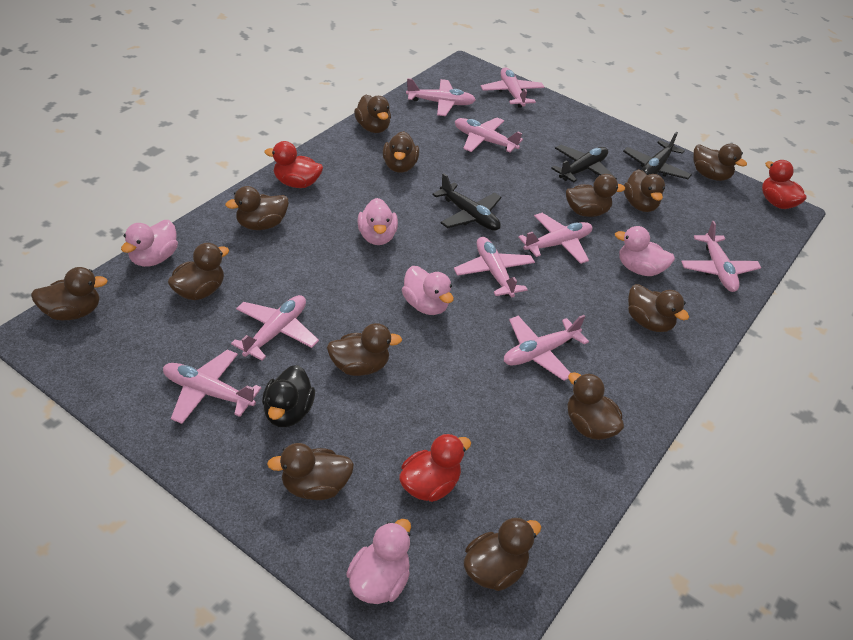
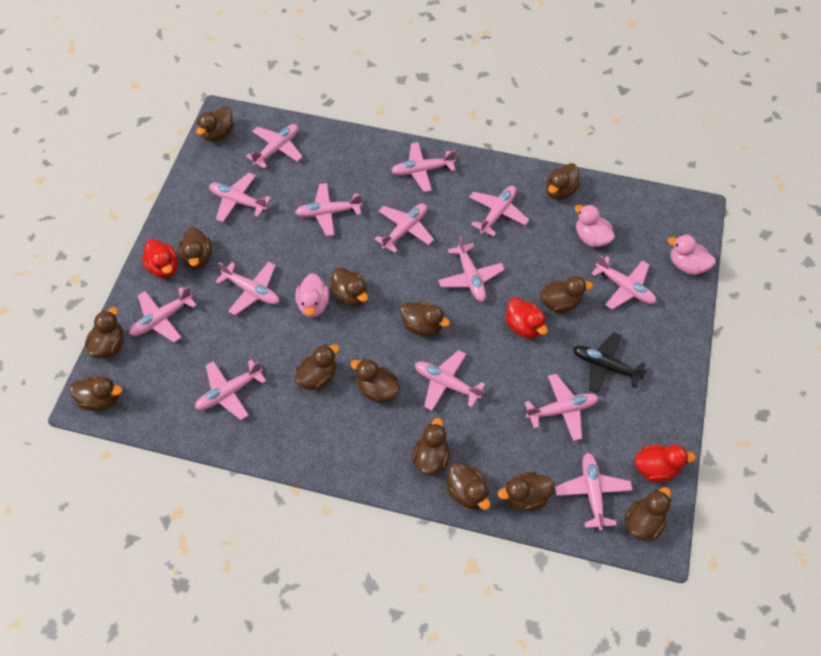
black duck: [262,365,315,427] = 1 -> none = 0
black plane: [432,173,501,231] [551,145,617,182] [623,132,692,179] = 3 -> [573,332,648,394] = 1
brown duck: [31,267,108,320] [168,243,229,300] [225,186,289,230] [267,443,354,500] [327,323,402,376] [354,95,391,133] [383,131,419,173] [464,517,541,591] [566,174,625,217] [567,372,624,440] [624,169,665,212] [628,284,689,332] [693,144,747,181] = 13 -> [69,376,122,411] [85,307,124,358] [178,227,212,269] [196,106,234,142] [295,344,339,390] [330,267,368,307] [351,359,400,403] [400,301,450,336] [412,418,450,475] [446,462,490,510] [498,472,554,511] [540,276,593,313] [546,163,581,200] [624,487,671,540] = 14
pink duck: [121,220,178,267] [346,519,411,604] [357,198,398,245] [402,266,454,315] [615,226,675,276] = 5 -> [296,273,329,317] [575,204,615,247] [668,235,716,275] = 3
pink plane: [163,350,261,424] [231,295,319,361] [406,78,476,116] [454,237,535,297] [455,117,523,153] [481,68,545,108] [504,315,589,381] [518,213,592,264] [681,221,761,292] = 9 -> [129,287,197,343] [195,360,266,420] [209,173,271,222] [215,262,279,315] [246,124,303,169] [295,183,362,236] [375,203,434,253] [391,142,456,192] [415,350,485,411] [438,236,505,302] [469,186,529,236] [524,374,599,441] [555,452,633,531] [591,255,656,310] = 14

